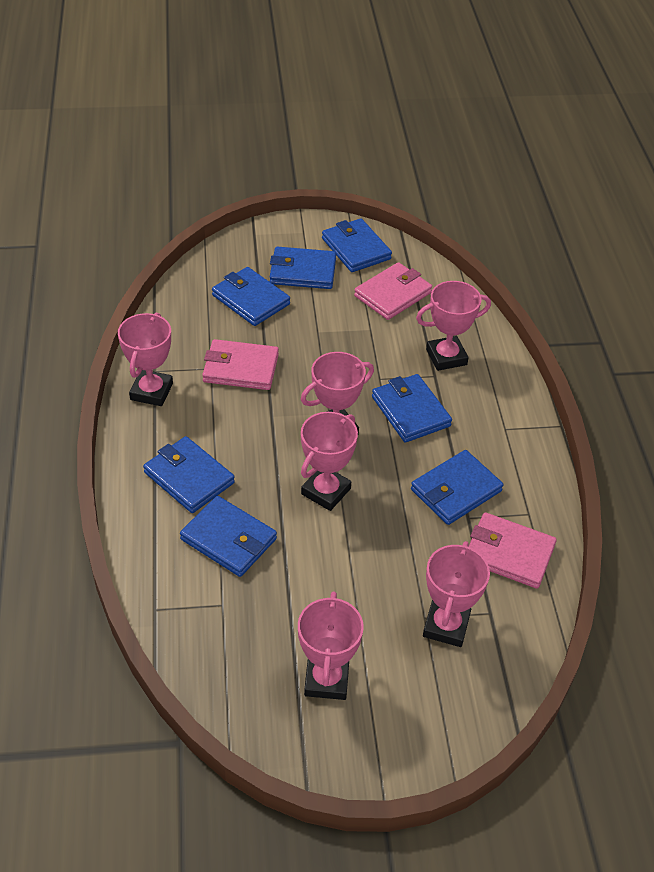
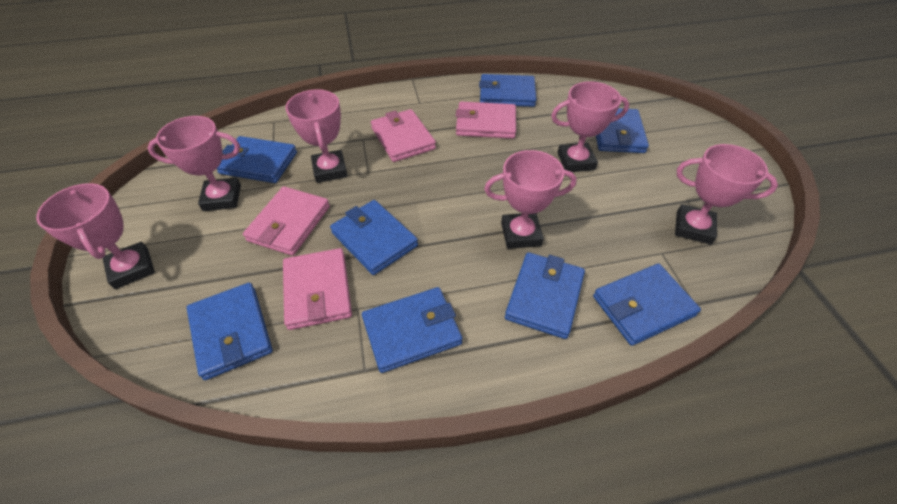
blue wallet: [143,436,235,513] [180,496,277,577] [212,267,290,326] [270,247,336,289] [322,218,392,272] [372,374,452,443] [411,450,503,525] = 7 -> [186,282,272,380] [217,136,297,183] [330,200,418,275] [362,287,462,373] [479,74,537,107] [505,252,585,339] [593,263,701,346] [596,108,649,153] = 8
pink wallet: [202,339,279,390] [354,262,432,320] [469,512,557,589] = 3 -> [243,186,330,256] [283,248,352,330] [371,109,436,162] [456,102,516,139] = 4

